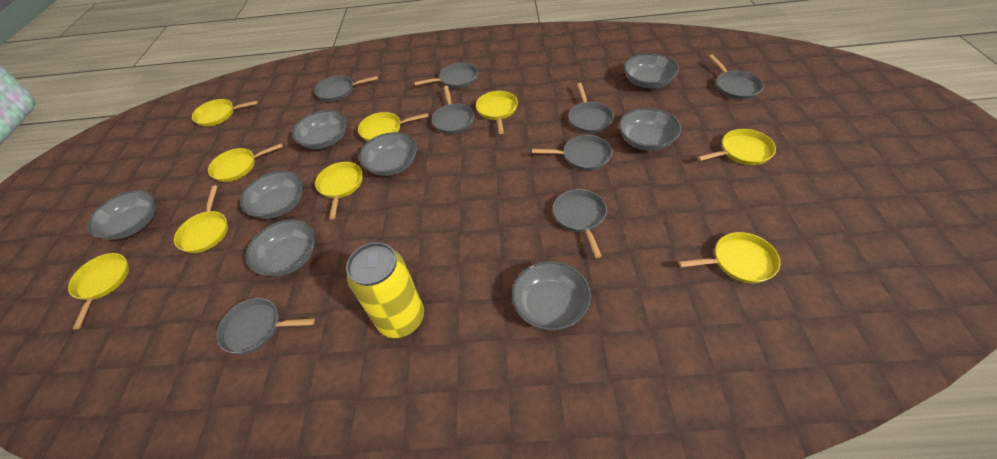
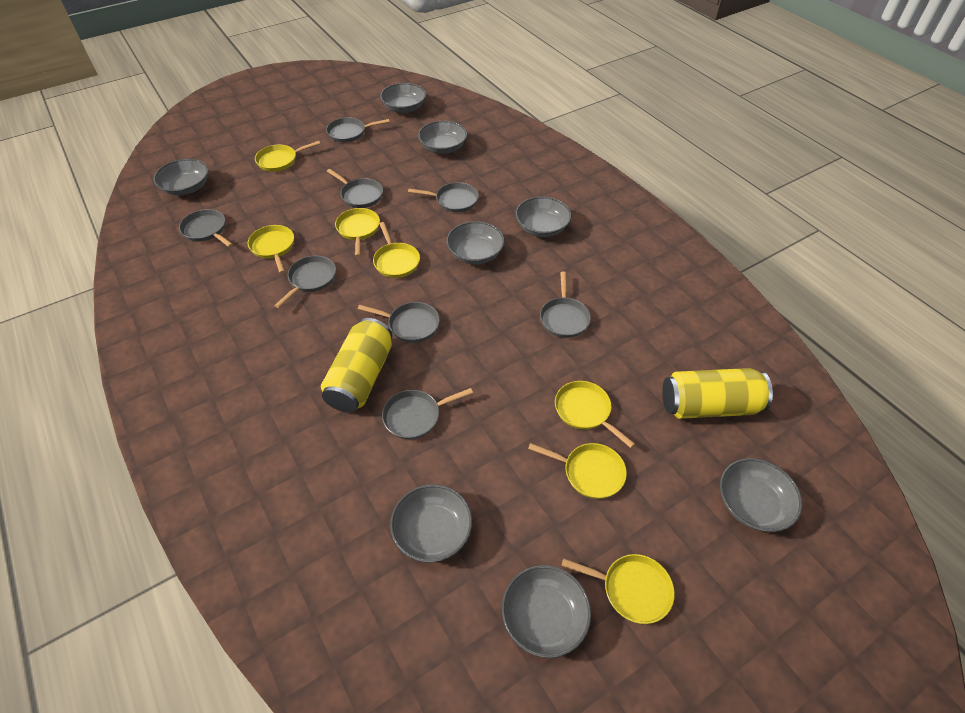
yellow can: [346,242,424,338] = 1 -> [321,318,393,413] [662,368,773,419] = 2
yellow pan: [68,253,129,329] [174,186,228,253] [192,99,258,127] [208,143,283,182] [315,162,362,219] [358,112,428,141] [476,91,518,134] [678,232,780,283] [697,129,776,165] = 9 -> [247,225,294,273] [255,141,320,172] [335,208,380,257] [373,222,420,278] [528,443,627,499] [555,381,635,448] [561,554,675,624] = 7

